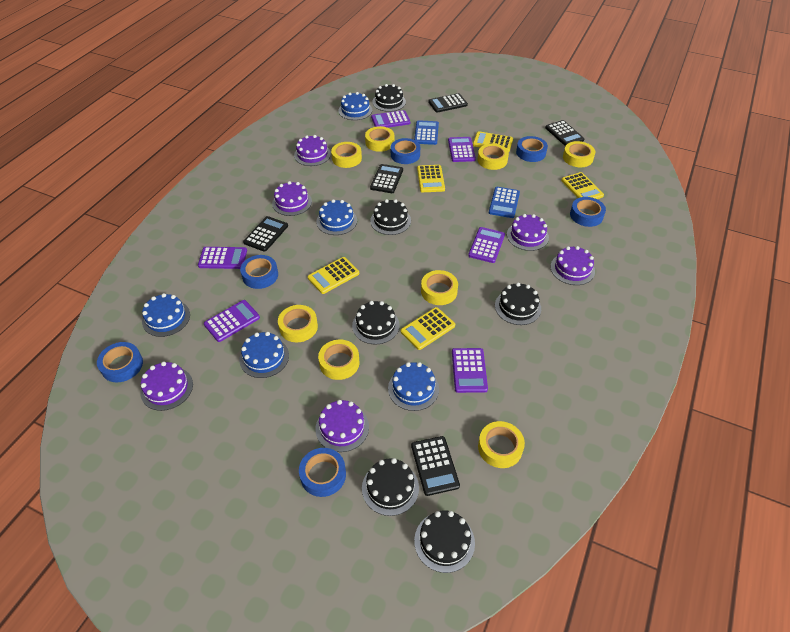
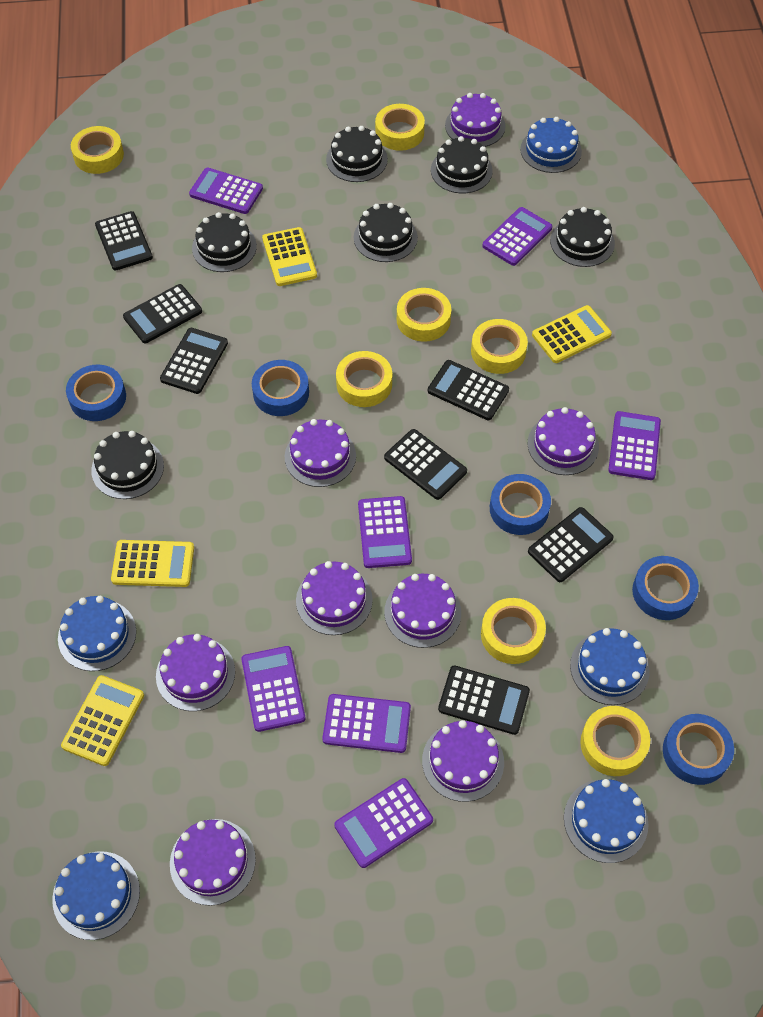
black calculator: [243,216,288,252] [370,164,403,193] [411,436,460,496] [428,93,468,113] [545,120,584,146] = 5 -> [95,211,153,270] [123,284,202,343] [160,328,228,394] [384,429,467,500] [428,360,509,420] [438,666,530,735] [528,507,614,582] = 7
blue calculator: [414,120,439,145] [489,187,520,218] = 2 -> none = 0
blue tape: [97,342,143,382] [240,255,278,289] [299,448,346,497] [391,138,420,164] [516,136,548,162] [570,197,606,227] = 6 -> [66,364,126,421] [252,360,309,416] [490,474,551,535] [632,556,699,620] [663,714,734,785] = 5
purple cake: [140,361,193,411] [272,181,312,216] [294,135,331,166] [315,400,369,452] [507,214,549,251] [551,246,595,285] = 6 -> [156,634,235,711] [170,819,256,906] [285,419,356,487] [296,561,373,635] [384,574,461,648] [422,720,504,802] [445,93,505,147] [527,407,599,475] = 8
purple calculator: [198,247,247,269] [204,300,260,342] [371,110,410,128] [448,137,476,162] [452,348,488,393] [468,227,505,263] = 6 -> [189,168,263,214] [242,646,306,732] [322,694,411,753] [334,778,433,868] [358,496,412,568] [482,207,553,266] [608,411,661,480] = 7
yellow calculator: [307,257,359,294] [401,307,455,350] [417,165,445,192] [473,131,513,152] [561,172,604,199] = 5 -> [61,675,144,766] [111,540,194,587] [262,227,317,286] [532,305,612,363] = 4
yellow tape: [278,305,318,342] [318,340,359,380] [331,142,362,168] [365,126,394,152] [421,270,458,305] [478,143,509,170] [478,421,525,468] [563,141,595,167] = 8 -> [71,126,124,174] [336,351,392,407] [375,104,425,151] [397,288,451,342] [471,319,528,374] [481,598,546,664] [580,706,650,776] = 7

